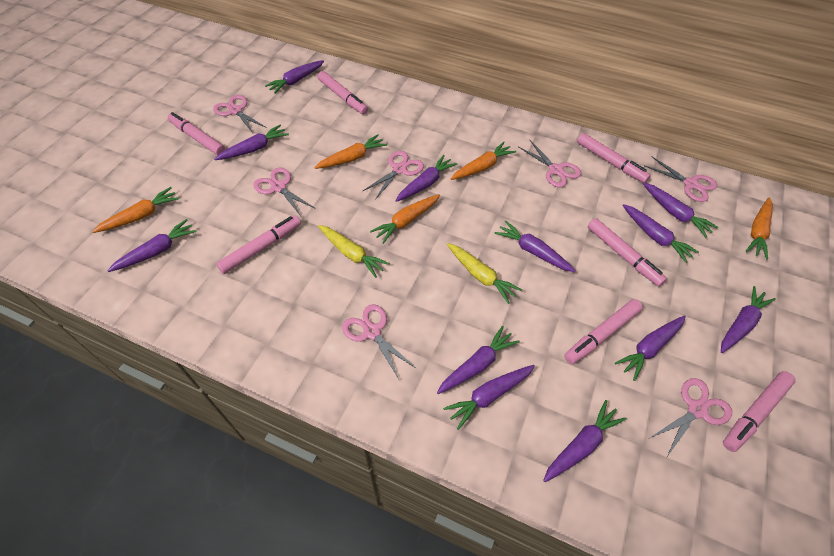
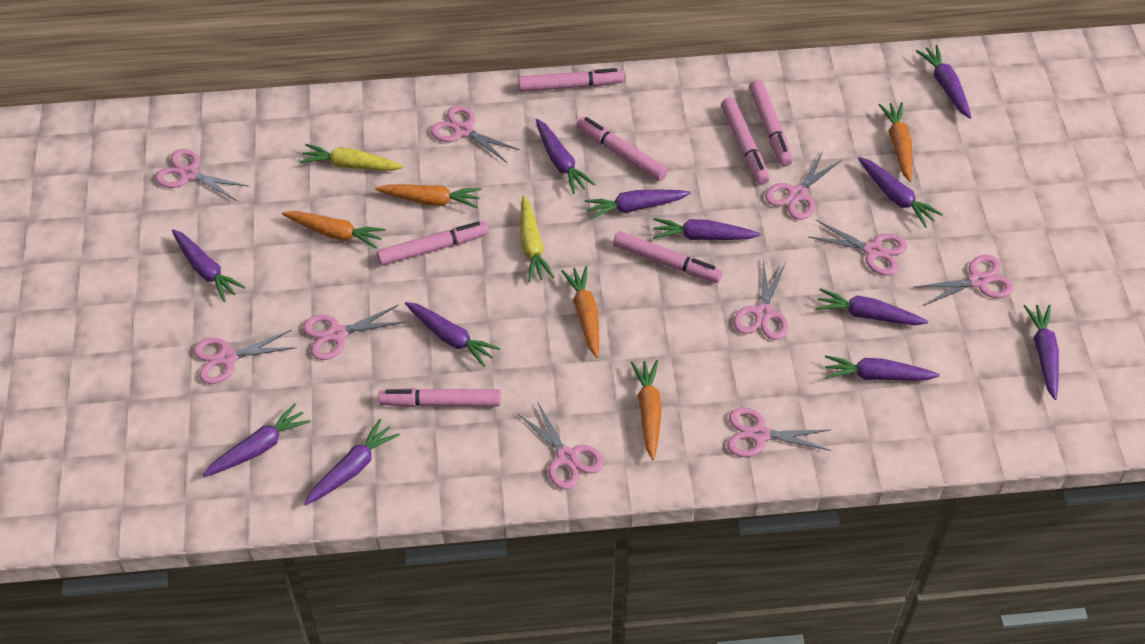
pink scissors: [213,95,267,133] [253,168,316,216] [342,304,417,379] [363,151,424,200] [519,140,581,188] [644,157,717,202] [648,378,732,457] = 7 -> [155,149,248,201] [193,330,297,384] [303,305,405,360] [431,105,520,163] [517,401,604,490] [727,407,831,457] [734,259,788,340] [765,151,842,220] [809,220,907,276] [915,255,1014,306] = 10

